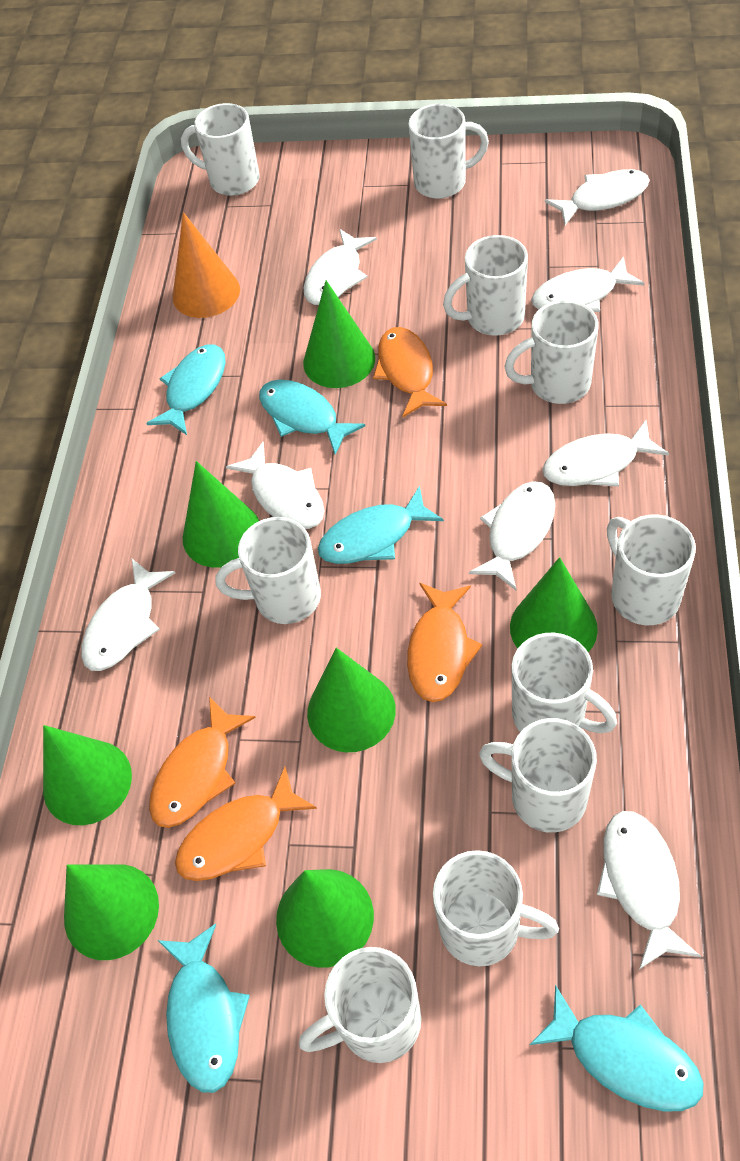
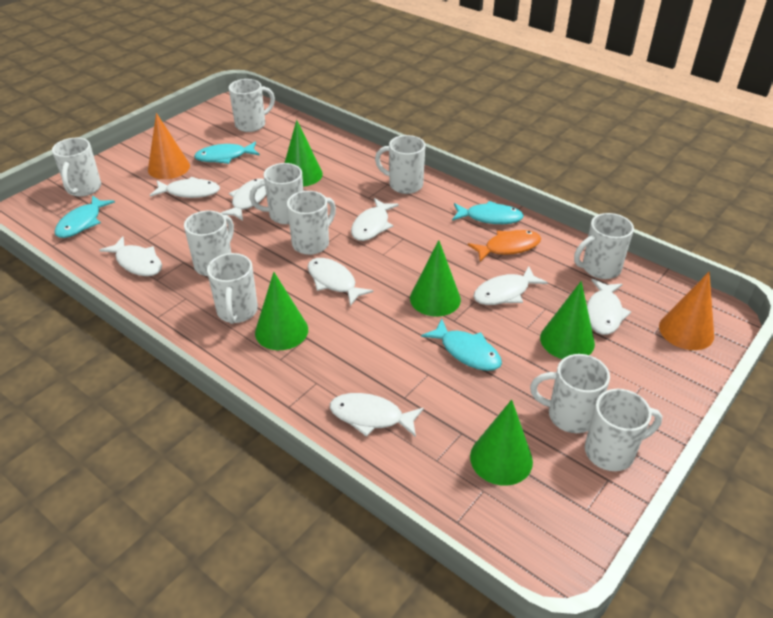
green cone: [43,725,132,825] [64,864,159,960] [183,461,259,568] [276,869,374,968] [303,280,375,388] [307,648,396,752] [510,557,598,652] = 7 -> [255,272,308,350] [284,120,323,187] [410,240,461,317] [470,399,533,486] [540,281,595,359] = 5
orange cone: [173,212,240,318] = 1 -> [148,113,190,179] [659,272,714,350] = 2
orange fish: [149,697,256,828] [175,767,317,881] [373,327,447,417] [407,583,482,702] = 4 -> [468,230,541,262] = 1
turquoise fish: [146,345,226,435] [158,923,250,1093] [259,380,365,455] [318,486,444,564] [529,985,704,1112] = 5 -> [54,195,115,238] [194,142,260,164] [421,319,502,371] [452,201,524,224] = 4

